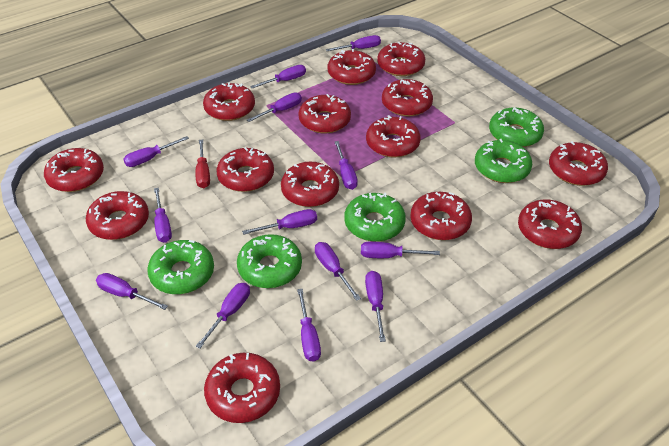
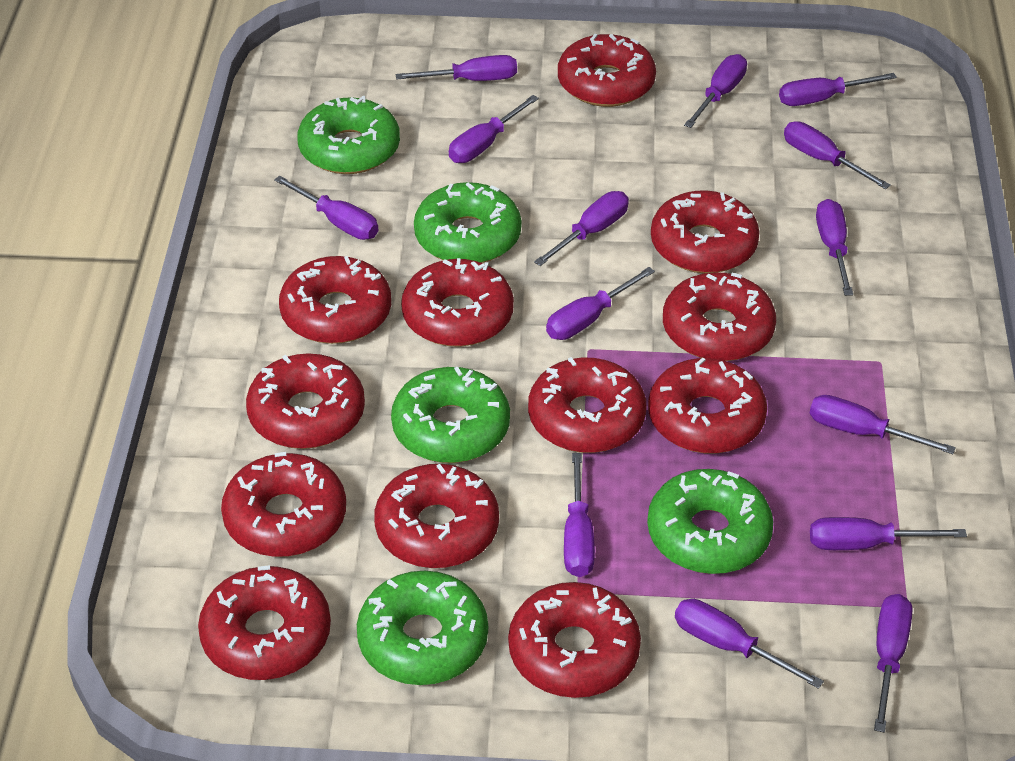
purple screwdriver: [96,273,168,310] [123,136,189,167] [154,188,172,243] [196,283,250,349] [242,209,317,235] [247,93,302,122] [250,65,306,88] [297,289,321,362] [315,242,361,301] [326,35,381,51] [334,141,358,190] [361,241,440,258] [365,271,386,342] = 13 -> [274,176,378,240] [396,55,517,81] [449,95,539,163] [534,191,629,266] [546,267,655,340] [564,453,595,577] [675,599,824,689] [684,54,747,128] [779,73,897,106] [784,121,891,189] [809,395,956,454] [810,517,967,550] [816,199,853,296] [874,594,912,733] = 14
red donut: [44,148,104,192] [86,191,149,240] [203,82,255,121] [204,353,280,423] [217,147,274,192] [281,162,339,207] [299,94,351,133] [328,49,376,85] [366,115,421,158] [377,42,425,76] [382,79,433,117] [410,192,472,240] [518,200,582,249] [549,141,608,186] = 14 -> [198,565,331,680] [221,452,346,557] [246,353,365,449] [279,256,391,344] [374,464,499,568] [401,258,514,347] [508,582,641,698] [528,357,647,453] [558,34,656,107] [648,357,767,453] [651,190,760,273] [663,272,776,361] = 12
red screwdriver: [196,140,210,188] = 1 -> none = 0

